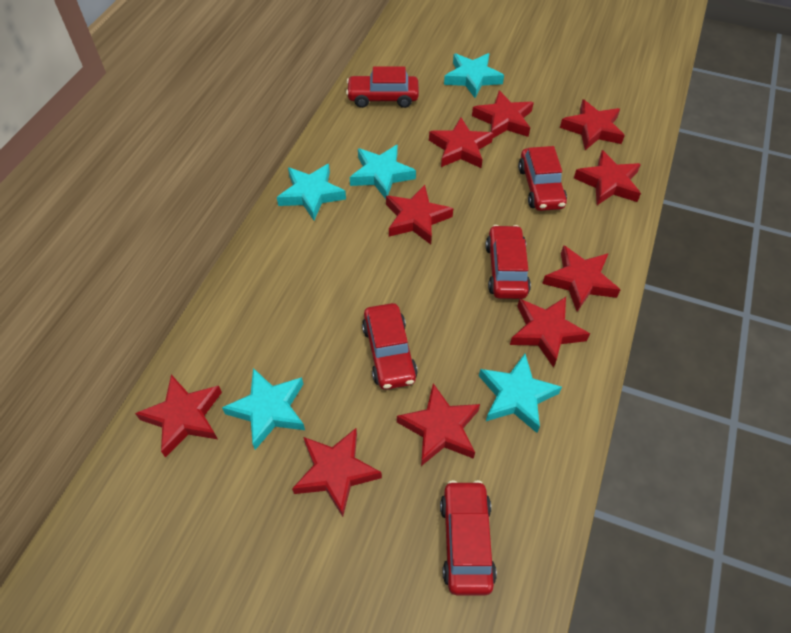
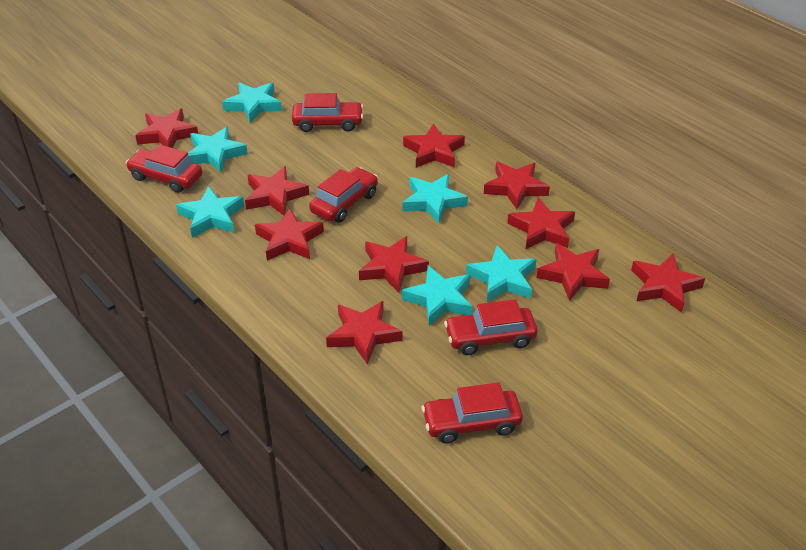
turquoise star: [222,368,305,450] [277,164,346,220] [350,145,416,199] [444,53,504,98] [479,354,562,433] = 5 -> [176,186,244,238] [188,127,248,173] [222,82,282,123] [402,174,468,224] [402,266,473,326] [466,245,537,302] = 6

